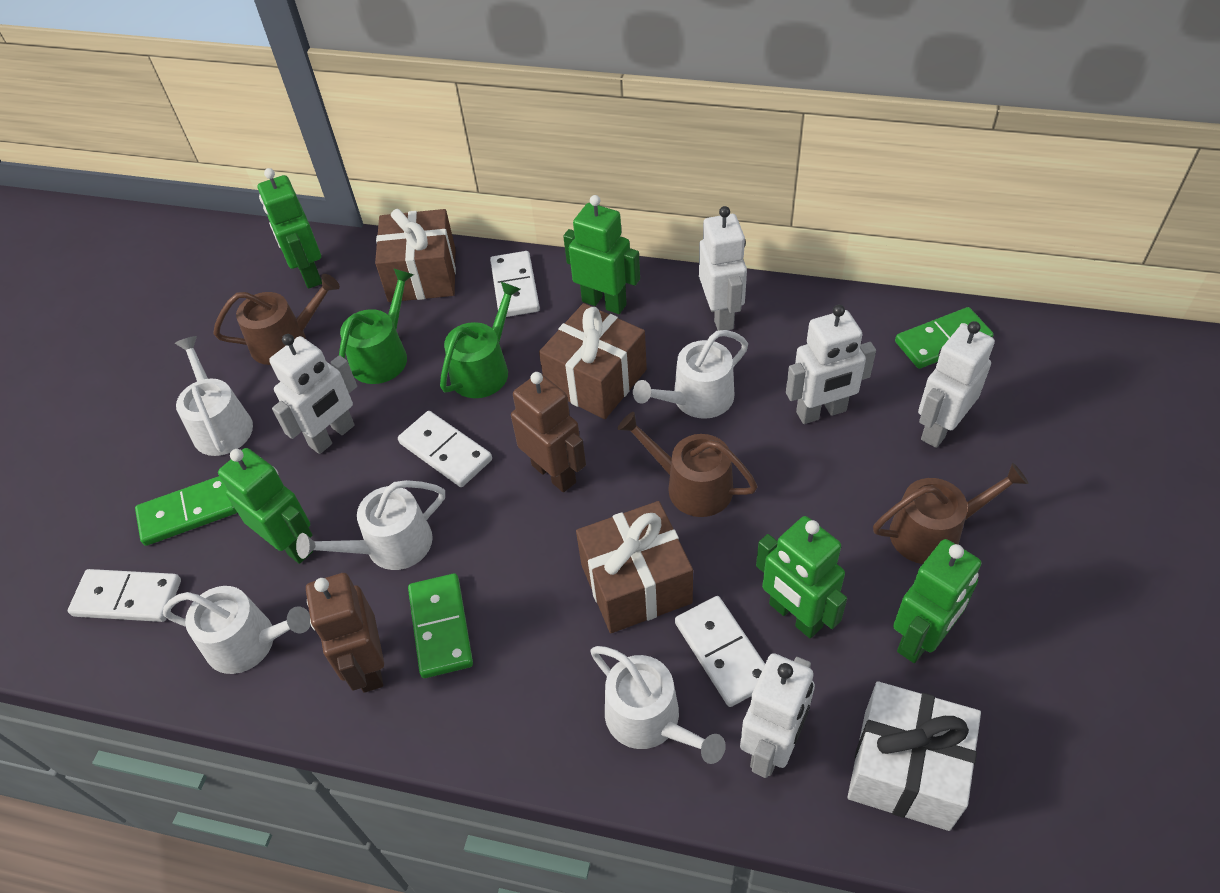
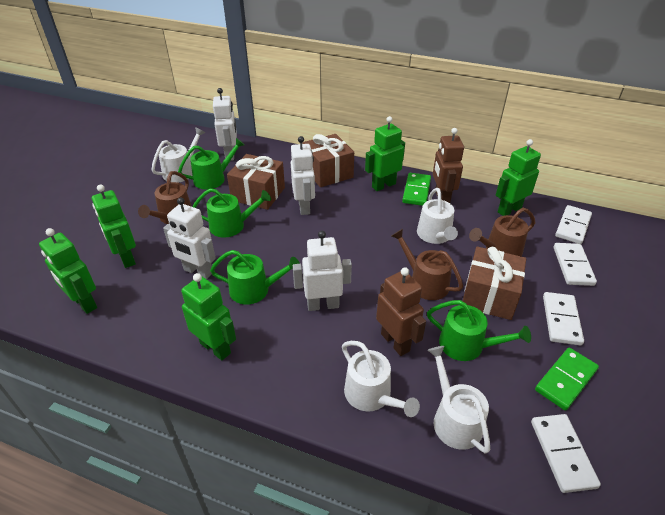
green domino: [135,476,237,546] [408,573,473,678] [895,307,994,369] = 3 -> [402,173,431,206] [535,348,599,411] = 2
green watering can: [339,268,414,384] [440,282,520,398] = 2 -> [178,138,245,189] [193,188,271,237] [210,250,300,305] [427,300,531,361] = 4
white gift: [847,681,981,831] = 1 -> none = 0
white robot: [269,334,357,454] [699,206,747,331] [740,653,815,778] [786,305,876,424] [918,321,995,448] = 5 -> [163,197,216,279] [213,88,237,161] [291,136,315,215] [293,231,352,311] = 4
white watering can: [163,586,311,674] [175,336,253,456] [296,480,445,570] [590,646,726,764] [633,330,748,419] = 5 -> [151,127,205,183] [342,341,420,417] [417,188,458,244] [428,346,490,454] = 4

